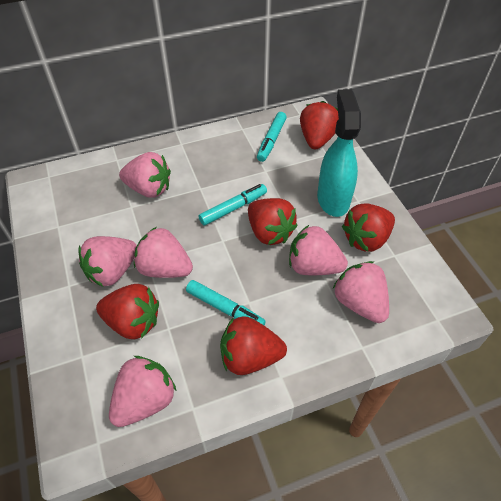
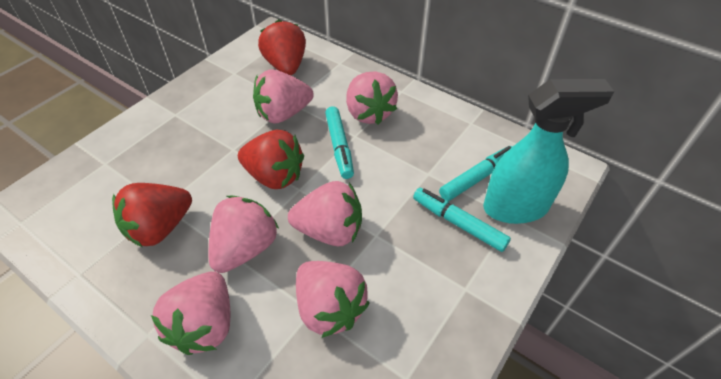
red strawberry: [96,284,159,339] [220,316,287,375] [248,198,298,245] [300,101,339,149] [342,203,395,252] = 5 -> [112,183,192,247] [238,130,304,189] [258,19,306,75] = 3

